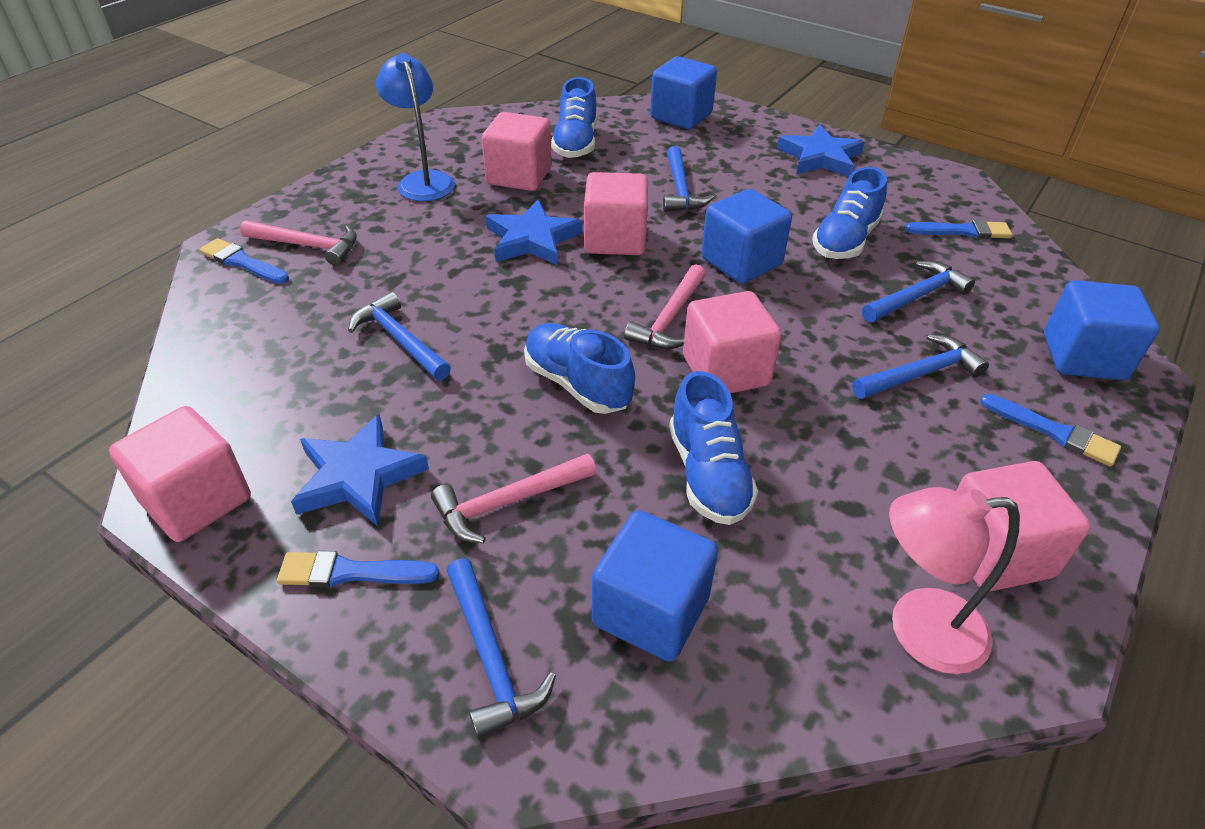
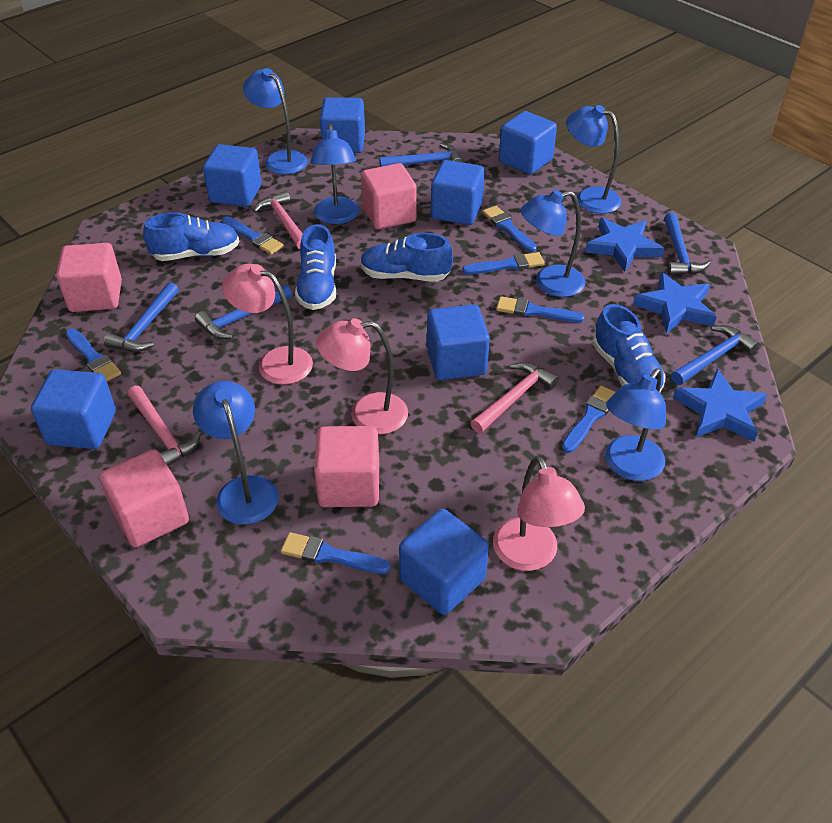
blue brush: [199,238,289,284] [277,551,440,587] [905,220,1012,239] [980,394,1121,466] = 4 -> [66,329,121,381] [222,216,284,255] [281,532,391,574] [462,252,545,275] [482,206,537,252] [496,296,585,322] [562,386,615,453] = 7
blue cube: [592,510,718,662] [650,56,717,129] [701,189,792,284] [1044,280,1160,380] = 4 -> [31,369,116,449] [203,144,261,207] [320,97,365,153] [399,509,489,615] [427,304,490,380] [431,160,485,225] [499,111,557,175] = 7
blue lamp: [376,53,455,201] = 1 -> [193,381,279,525] [243,68,308,175] [310,124,359,224] [520,190,585,297] [567,105,622,214] [605,368,666,481] = 6
pink cube: [109,406,251,542] [482,112,552,191] [584,172,648,255] [683,291,782,393] [956,461,1091,592] = 5 -> [56,243,122,312] [99,449,189,547] [314,426,379,507] [361,163,417,229] = 4
pink lamp: [889,487,1020,674] = 1 -> [222,264,313,384] [316,318,408,434] [493,456,585,571] = 3

